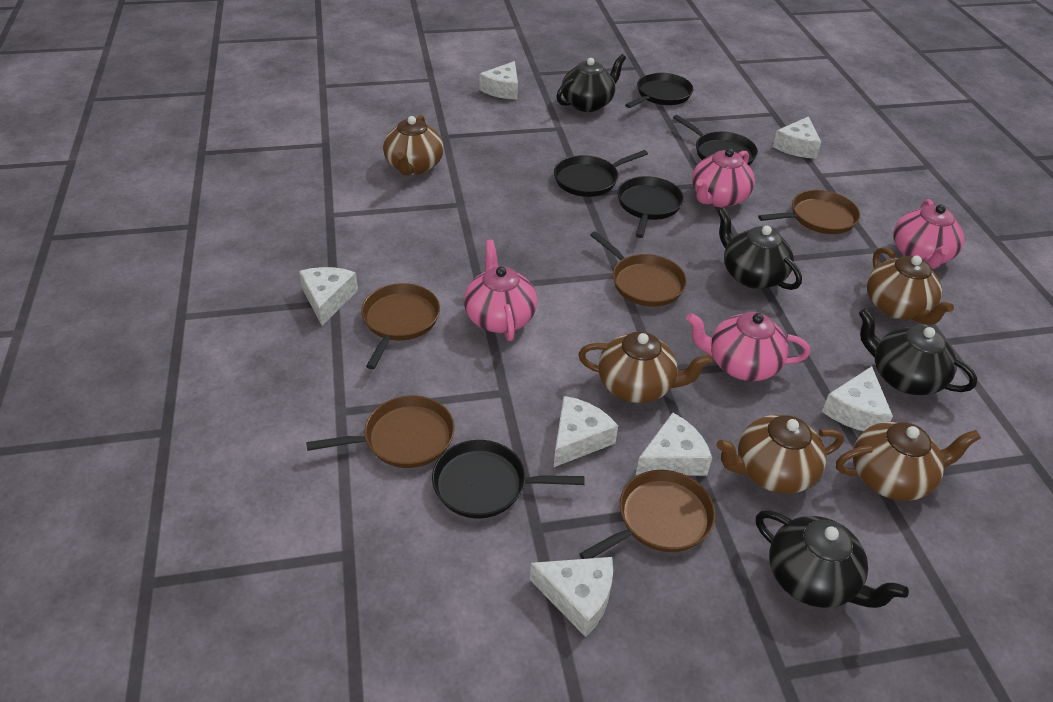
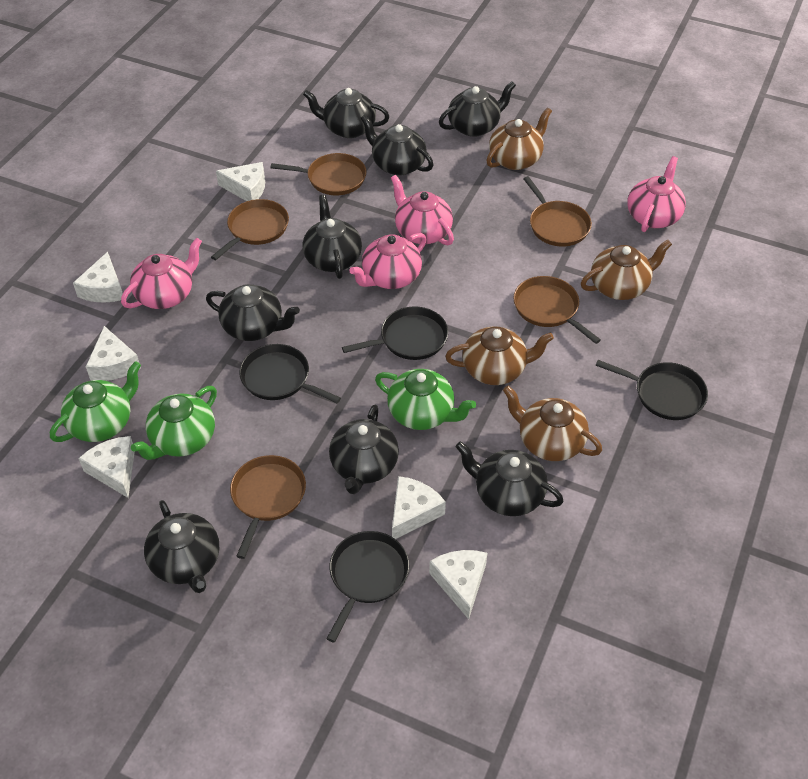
black pan: [432,440,585,518] [554,150,648,197] [617,176,684,238] [625,73,693,108] [673,115,758,165] = 5 -> [239,344,341,403] [327,531,409,642] [342,306,448,360] [595,360,708,420] = 4
black teapot: [556,54,626,112] [718,208,802,290] [756,510,909,608] [859,309,977,395] = 4 -> [144,500,219,593] [206,284,300,341] [302,195,362,279] [303,88,389,138] [329,405,399,494] [360,115,433,176] [439,81,516,137] [456,442,563,516] = 8
brown teapot: [383,115,444,175] [578,332,712,403] [716,415,844,494] [836,422,981,501] [867,247,954,325] = 5 -> [445,327,554,385] [486,108,552,170] [503,386,602,461] [581,240,672,300] = 4
green teapot: none = 0 -> [50,361,141,442] [131,386,217,460] [375,369,476,430] = 3
white cheese: [299,267,358,326] [480,61,518,99] [530,557,613,637] [554,396,618,467] [636,413,712,476] [773,116,821,159] [822,366,893,431] = 7 -> [73,252,123,303] [78,436,135,498] [86,326,141,381] [216,162,265,201] [392,476,446,539] [429,550,487,619] = 6

